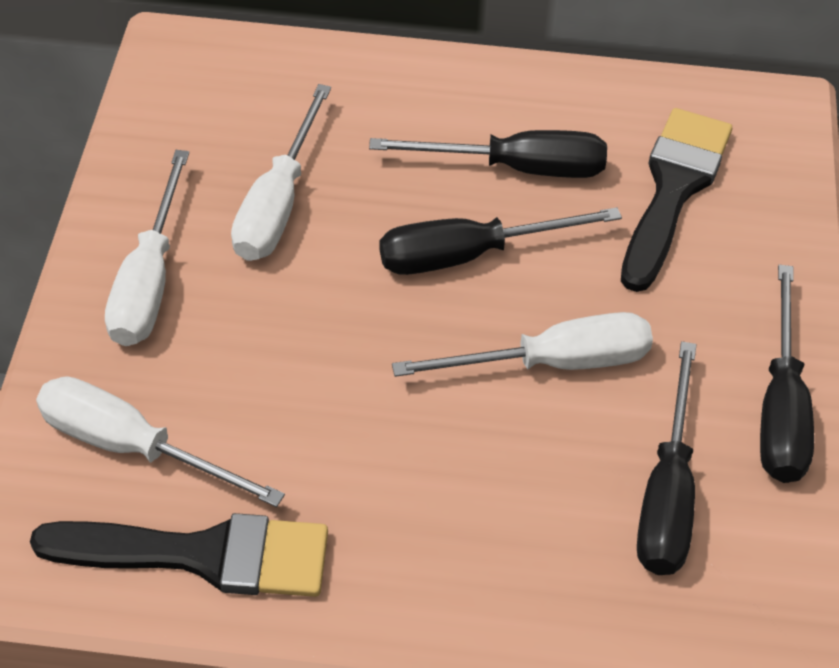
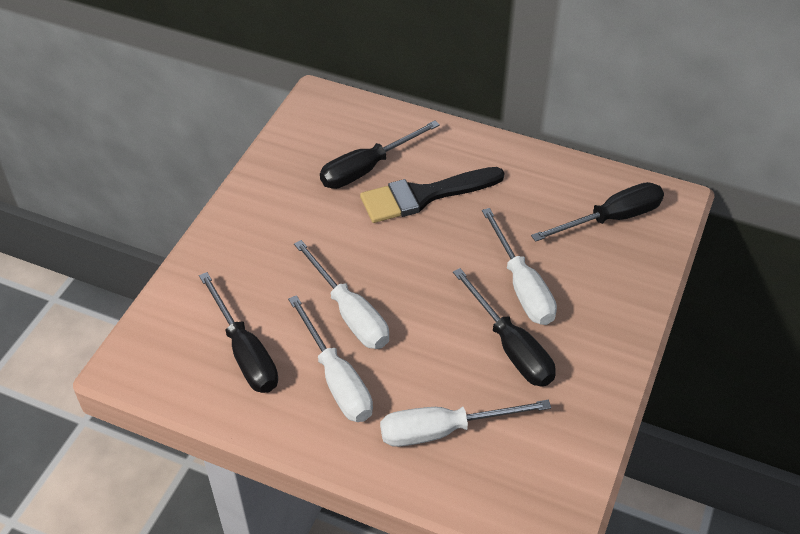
black brush: [30,513,328,597] [621,108,732,292] = 2 -> [360,167,505,223] = 1

